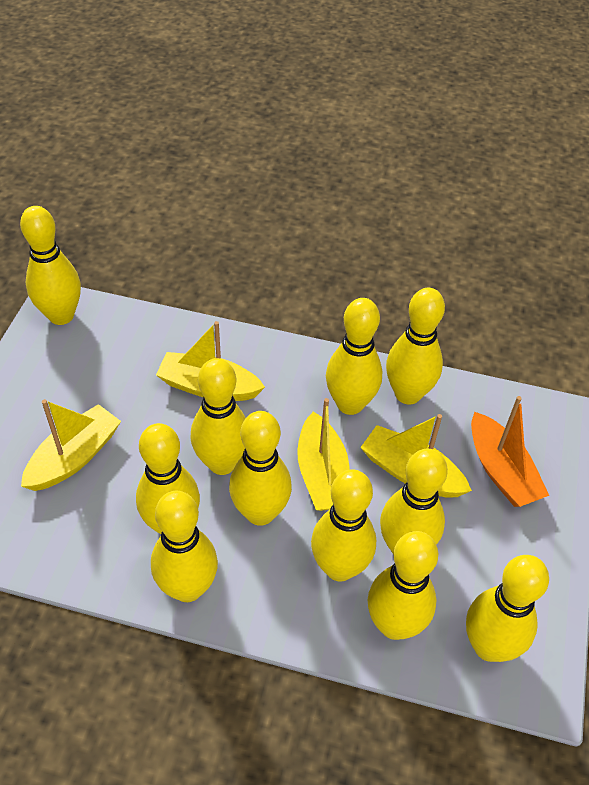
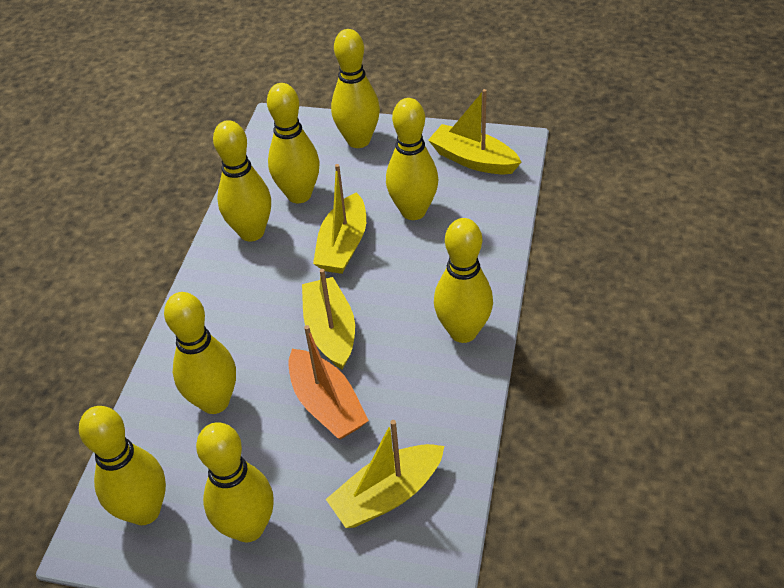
yellow bowling pin: [20,206,81,325] [136,423,200,534] [151,491,218,602] [190,358,246,475] [229,411,292,526] [311,469,376,582] [326,298,382,415] [368,531,438,640] [380,449,448,555] [386,288,445,405] [466,555,549,662] = 11 -> [79,406,166,525] [164,292,236,414] [196,422,274,542] [213,120,271,242] [267,83,320,203] [331,29,380,148] [386,98,438,220] [434,218,493,343] = 8

